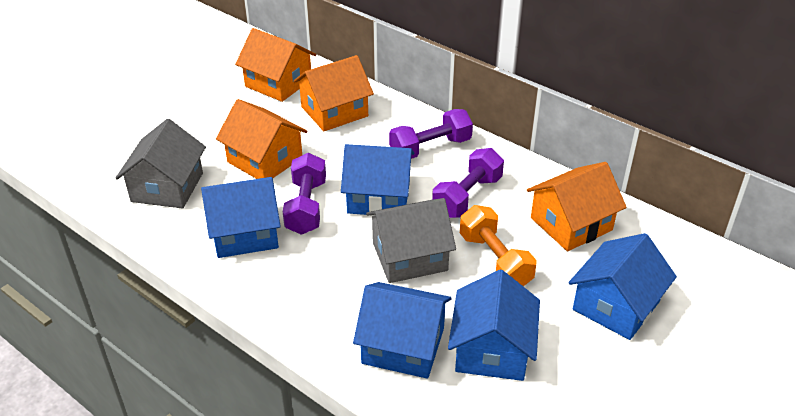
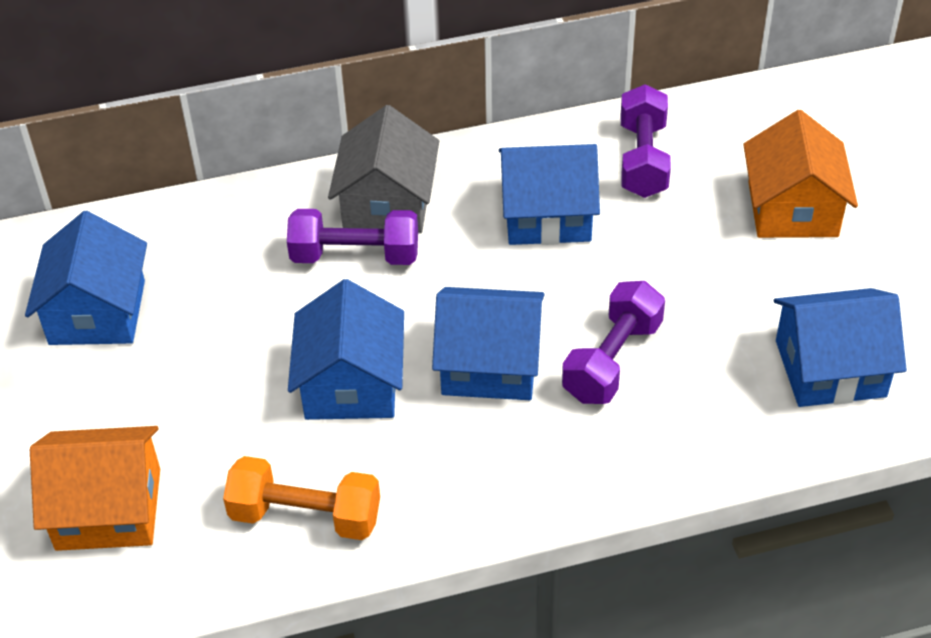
grey house: [116,119,206,209] [366,198,456,283] = 2 -> [328,105,439,233] = 1
orange house: [216,99,308,179] [235,28,316,102] [294,55,374,131] [527,162,627,251] = 4 -> [30,426,160,551] [743,110,858,238] = 2

